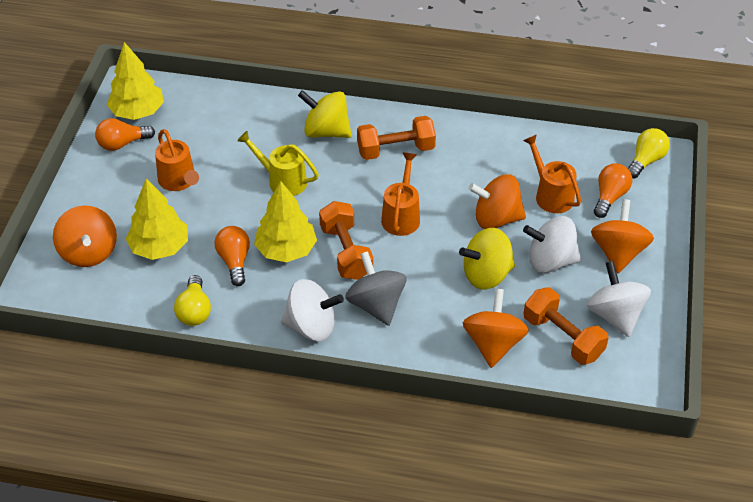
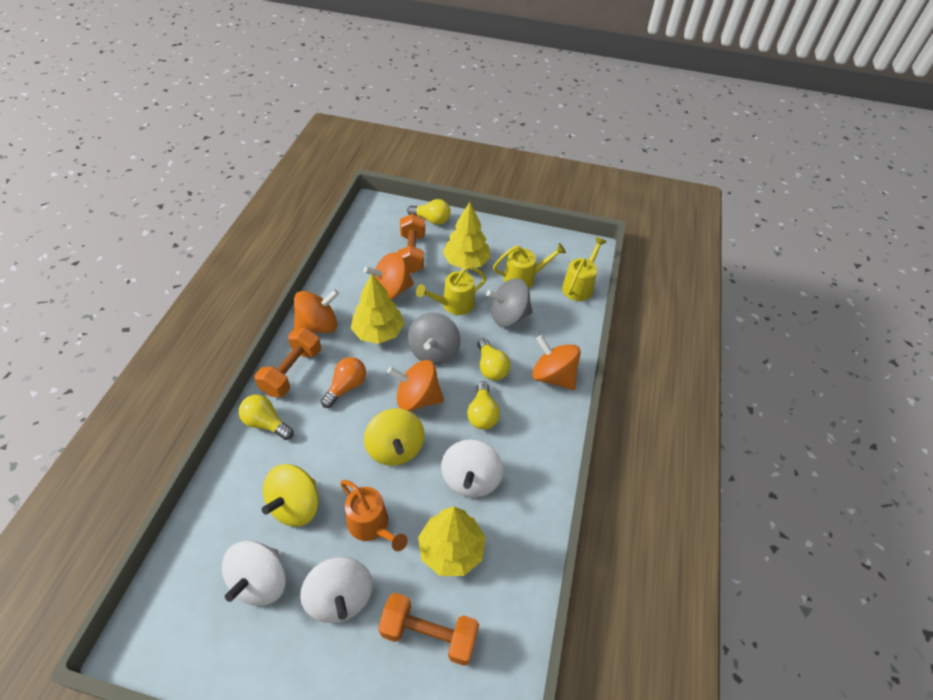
grey spinning top: [345,251,406,326] = 1 -> [408,312,461,365] [486,278,533,327] = 2
orange light bulb: [95,118,155,151] [215,226,250,286] [594,164,632,218] = 3 -> [321,357,366,408] = 1
orange watering can: [155,129,199,191] [381,153,420,236] [523,135,581,213] = 3 -> [340,480,408,551] = 1
yellow light bulb: [174,275,211,326] [628,128,670,178] = 2 -> [239,395,294,440] [407,199,451,225] [467,382,500,430] [477,338,510,380] = 4
yellow watering can: [237,131,319,196] = 1 -> [416,266,486,315] [493,243,566,288] [562,237,606,301] = 3

